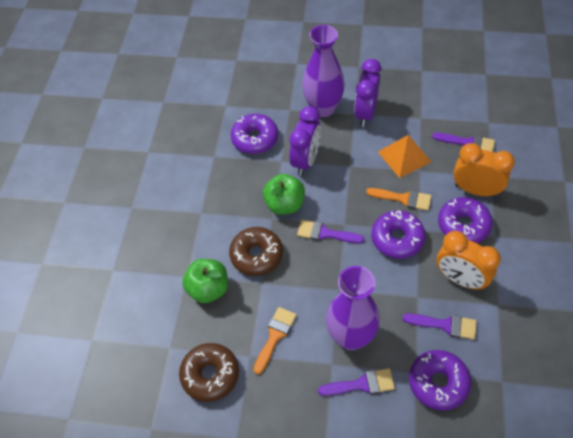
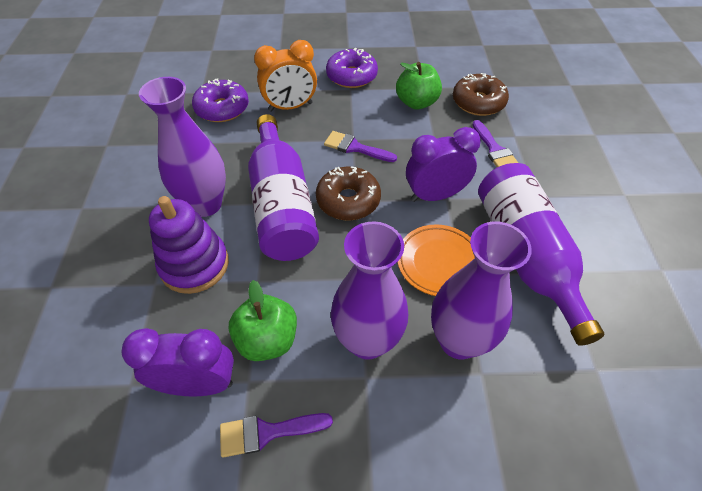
orange brush: [253,307,297,374] [366,188,432,211] = 2 -> none = 0
orange clock: [436,231,501,290] [453,143,515,197] = 2 -> [254,40,317,112] = 1
orange plate: none = 0 -> [398,224,475,296] = 1
orange pyramid: [378,135,431,178] = 1 -> none = 0
purple bottle: none = 0 -> [248,114,319,261] [478,163,604,346] = 2
purple brush: [297,220,364,243] [318,368,395,396] [403,313,477,340] [432,132,495,152] = 4 -> [220,413,333,458] [324,131,397,162] [472,120,518,167] = 3
purple donut: [231,114,278,154] [371,210,426,259] [409,350,471,411] [438,197,493,243] = 4 -> [192,79,249,122] [326,48,378,88] = 2
purple stacking toy: none = 0 -> [149,196,229,294] = 1
purple vase: [302,25,345,117] [326,266,380,350] = 2 -> [139,77,226,217] [331,221,408,360] [431,222,532,360] = 3

